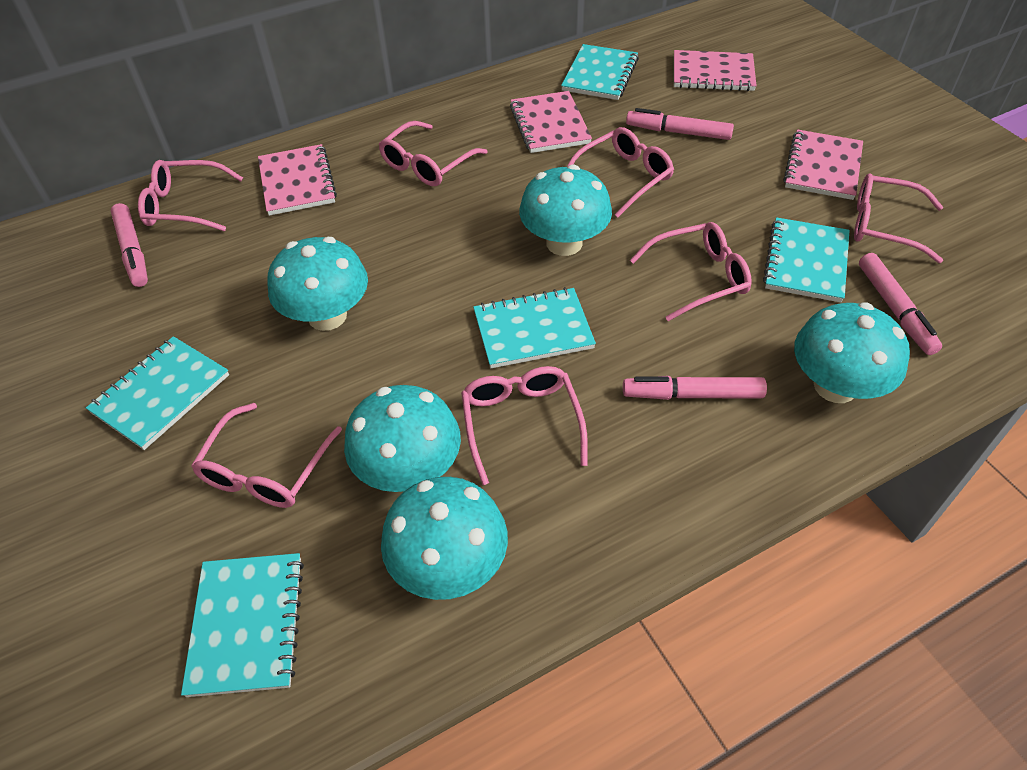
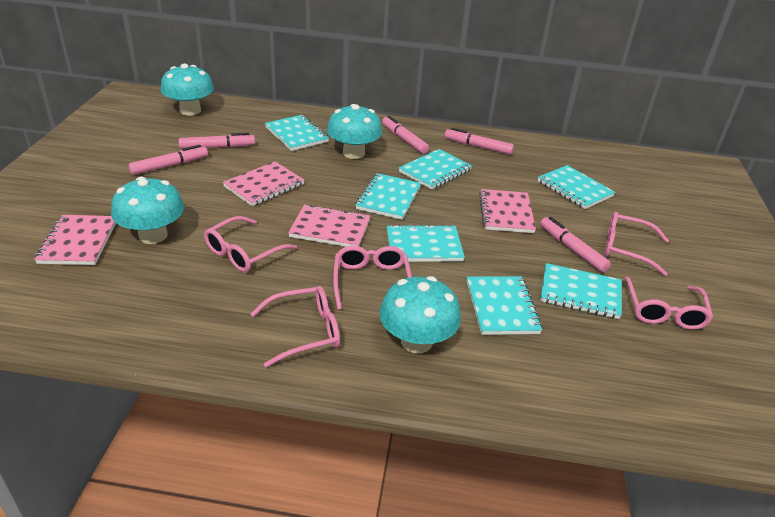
pink glasses: [138,160,243,231] [191,403,342,508] [379,121,488,186] [461,366,588,485] [567,127,674,218] [630,222,752,321] [854,173,943,263] = 7 -> [204,216,297,272] [251,286,340,367] [333,246,412,310] [604,212,669,276] [624,277,713,330] = 5
pink marker: [111,203,148,287] [623,376,767,400] [626,108,734,140] [859,253,942,355] = 4 -> [129,145,208,175] [179,132,255,149] [382,116,429,154] [445,128,514,155] [540,217,611,272] = 5
turquoise mushroom: [267,237,368,331] [344,385,461,492] [381,477,508,600] [519,165,612,256] [794,302,910,403] = 5 -> [111,177,184,244] [161,64,214,116] [327,104,382,159] [379,276,461,353] = 4
turquoise notebook: [86,336,229,450] [181,553,304,697] [473,287,596,368] [561,44,639,100] [763,217,850,302] = 5 -> [265,115,329,151] [355,173,421,220] [387,224,465,262] [399,149,472,190] [467,276,542,335] [538,165,615,209] [540,263,622,319] = 7

